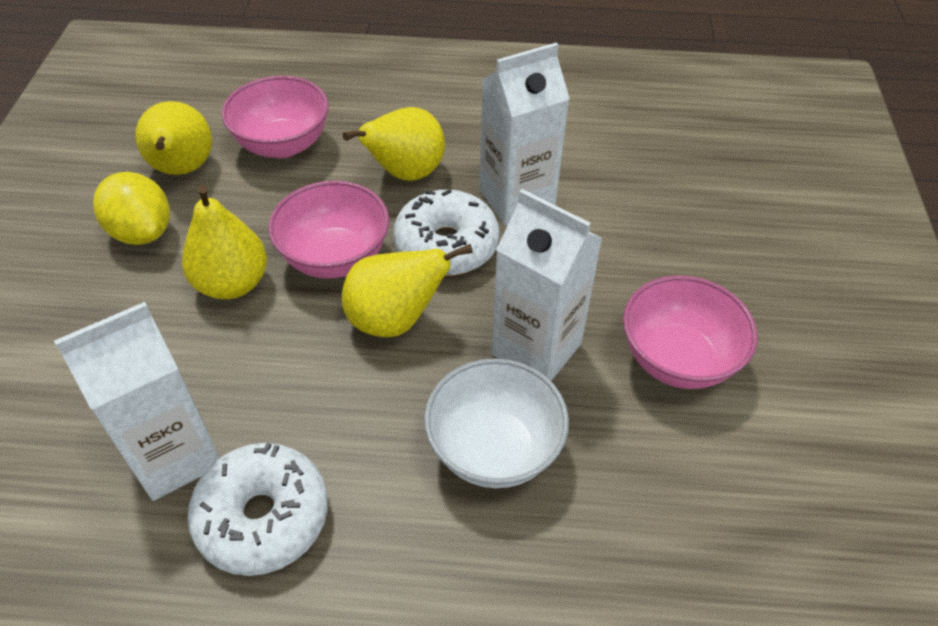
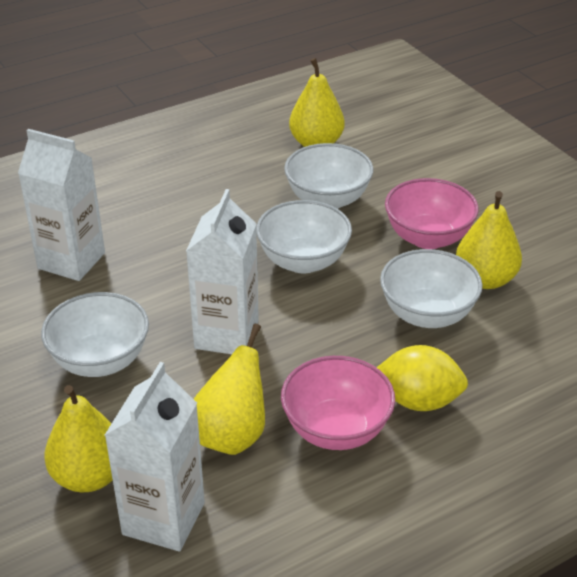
pink bowl: [221,76,329,158] [268,181,389,279] [623,275,757,389] = 3 -> [281,356,395,450] [385,178,479,249] = 2
white bowl: [424,358,569,488] = 1 -> [41,292,149,377] [256,200,352,273] [284,143,373,209] [380,249,482,328] = 4
white donut: [187,443,328,576] [393,189,499,276] = 2 -> none = 0

